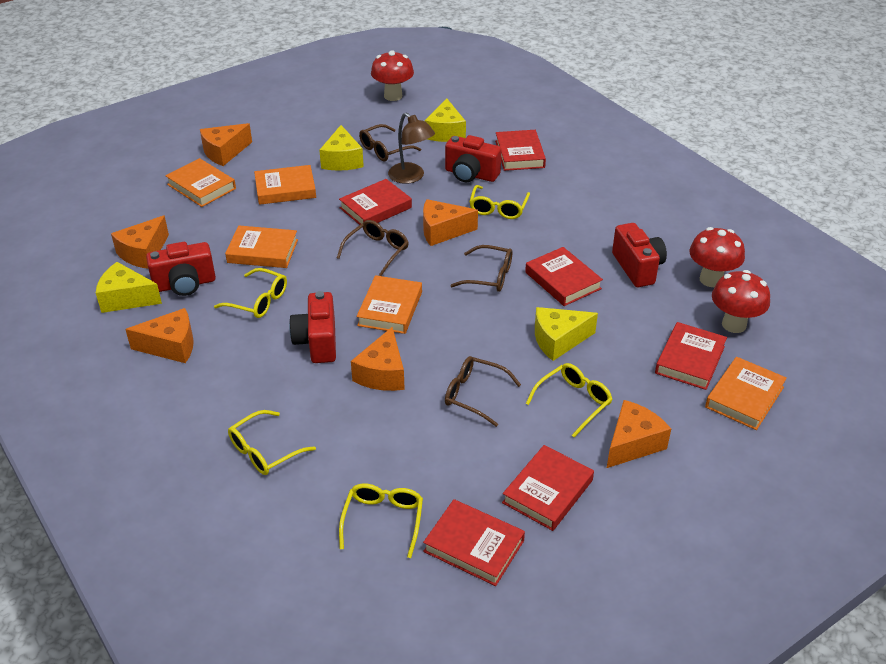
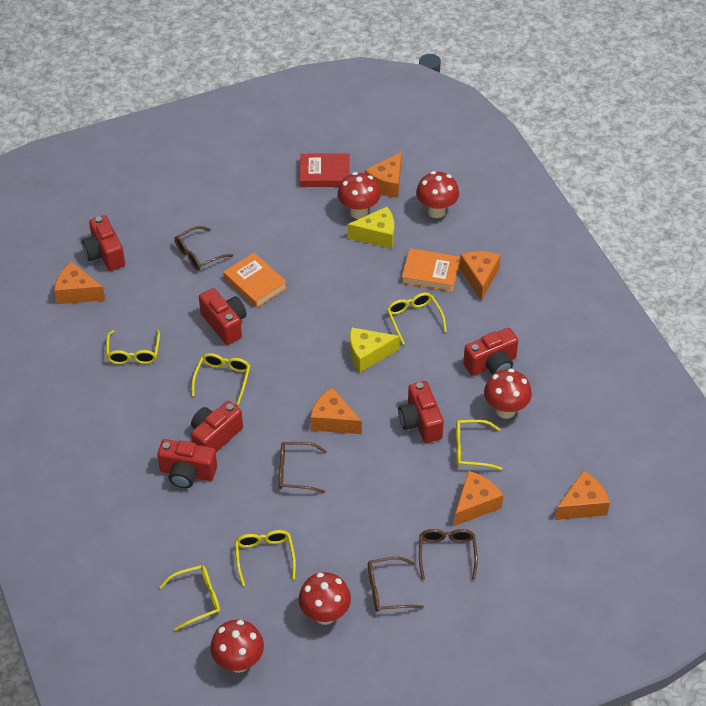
brown lamp: [388,113,435,184] = 1 -> none = 0
orange book: [165,158,236,207] [225,226,298,268] [254,165,316,205] [356,275,422,334] [705,357,787,430] = 5 -> [223,253,287,308] [401,248,460,292] = 2
red book: [339,179,412,225] [423,499,525,586] [495,130,546,171] [502,445,594,531] [525,247,603,306] [655,322,727,390] = 6 -> [300,153,350,187] = 1
red camera: [146,242,216,296] [289,291,336,363] [445,135,502,182] [612,223,667,287] = 4 -> [82,215,125,271] [157,439,217,488] [191,401,243,452] [199,288,247,345] [398,381,444,443] [463,328,518,376] = 6
red mushroom: [371,51,414,101] [689,227,745,287] [712,270,770,333] = 3 -> [210,620,264,673] [299,572,351,625] [337,172,381,219] [416,171,459,218] [484,369,532,419] = 5
yellow cheese: [96,262,162,313] [319,125,364,171] [425,99,466,142] [535,307,598,361] = 4 -> [348,207,394,249] [350,327,400,372] = 2
yellow glasses: [214,268,287,318] [228,410,316,475] [339,484,423,558] [469,185,530,219] [526,363,613,437] = 5 -> [106,330,160,364] [159,565,220,631] [192,353,250,405] [235,530,296,586] [387,293,447,345] [456,420,502,470] = 6

